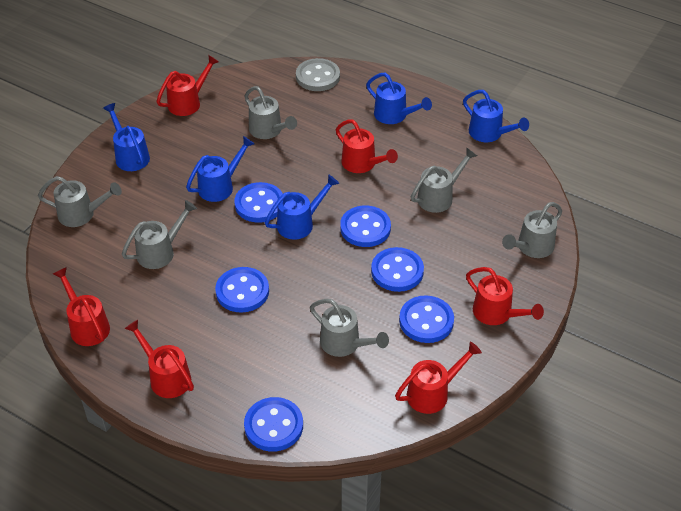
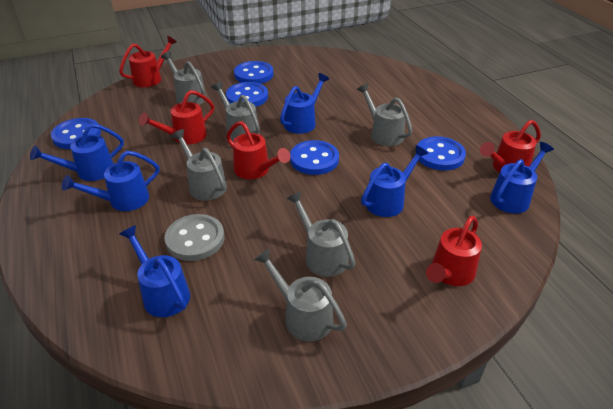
blue button: [215,267,269,313] [234,182,283,223] [244,397,303,452] [340,206,391,247] [371,247,424,292] [399,296,454,343] = 6 -> [51,118,101,149] [226,82,268,107] [234,61,273,84] [290,140,339,175] [417,136,466,171] = 5
blue watering can: [103,103,150,171] [186,136,254,202] [265,174,340,240] [366,73,432,124] [463,90,529,142] = 5 -> [30,123,124,181] [62,151,160,211] [119,225,190,317] [280,73,329,134] [361,145,428,217] [490,142,554,213] = 6
red watering can: [53,267,110,346] [125,320,194,398] [156,55,219,116] [336,119,398,173] [395,341,482,414] [466,267,544,325] = 6 -> [119,36,177,87] [139,90,214,145] [226,121,290,179] [426,216,482,286] [480,120,541,172] = 5

